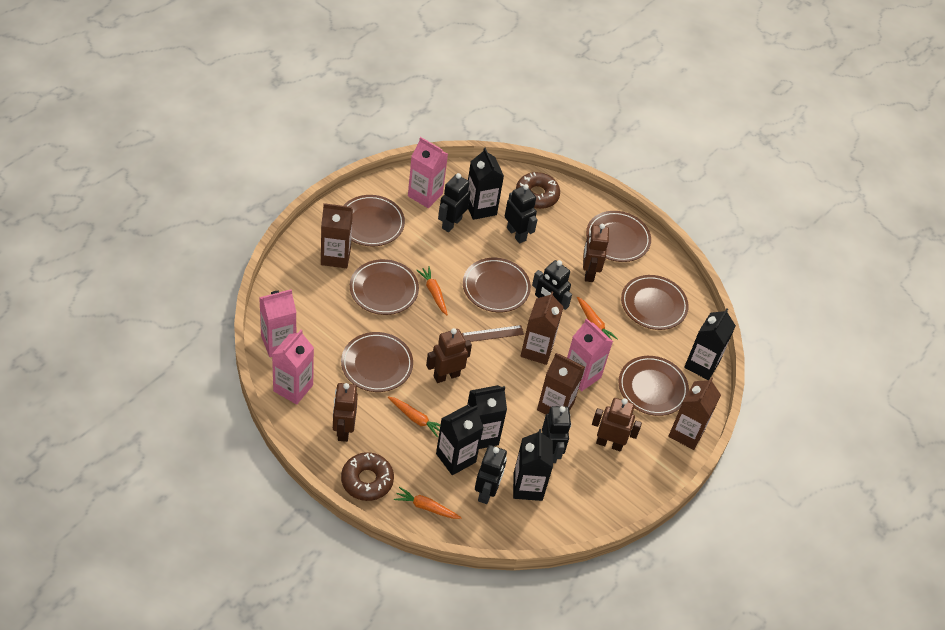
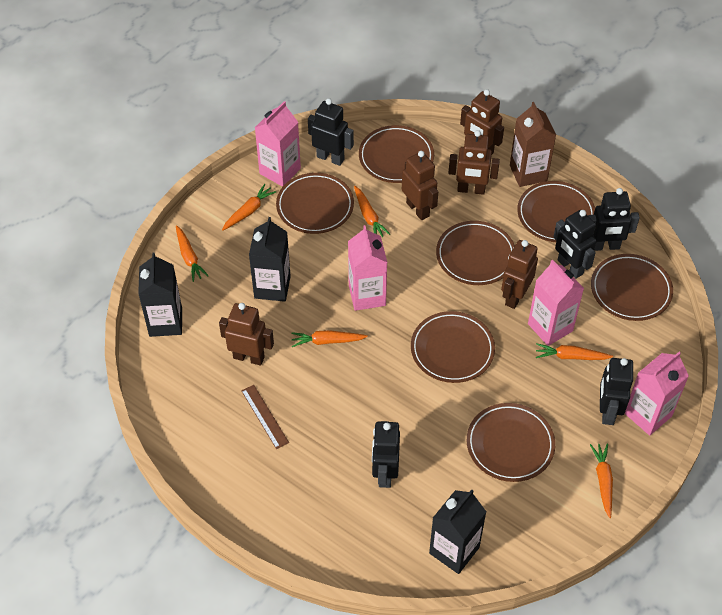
black carton: [436,405,484,475] [467,385,507,449] [468,147,504,220] [513,429,553,501] [684,308,736,380] = 5 -> [138,252,182,337] [249,217,291,302] [429,489,486,574] = 3
brown carton: [321,203,353,268] [521,292,563,365] [537,353,585,415] [668,377,721,450] = 4 -> [510,102,556,187] = 1
brown donut: [341,452,394,501] [516,172,560,209] = 2 -> none = 0
brown robot: [333,383,358,442] [426,328,472,383] [583,224,609,282] [592,398,642,451] = 4 -> [219,303,274,366] [402,151,438,220] [448,130,500,195] [460,89,504,154] [501,240,538,309] = 5
orange carrot: [388,396,441,438] [394,487,462,519] [417,266,448,315] [577,297,618,340] = 4 -> [176,225,209,282] [222,184,276,231] [291,330,368,347] [354,186,390,237] [536,343,613,360] [590,444,613,518] = 6

